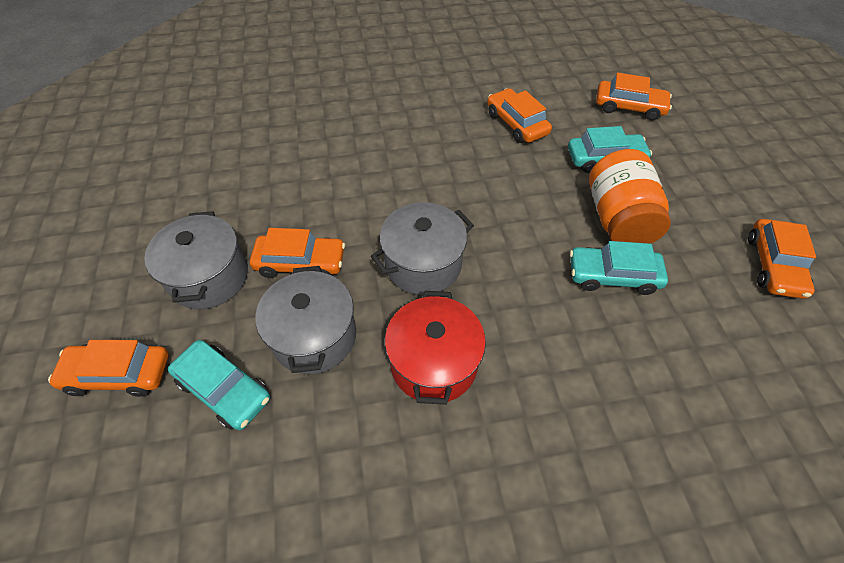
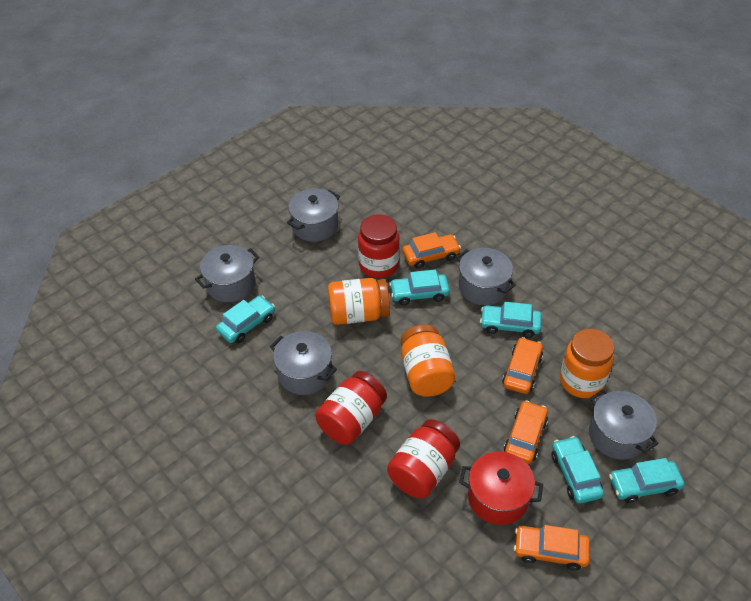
grey pot: [144,211,248,309] [255,266,356,374] [371,202,474,295] = 3 -> [195,245,259,302] [270,331,337,395] [287,189,340,242] [456,248,516,305] [589,389,659,460] = 5
orange car: [48,340,169,397] [250,228,345,278] [487,88,552,143] [596,73,672,120] [748,219,816,299] = 5 -> [402,232,461,269] [502,337,543,394] [504,400,548,464] [514,525,590,571] = 4
orange jar: [589,149,671,244] = 1 -> [328,278,390,325] [401,324,455,397] [560,329,614,398] = 3
red jar: none = 0 -> [315,371,387,445] [358,214,400,278] [387,419,460,498] = 3
turquoise car: [168,340,270,430] [568,126,652,173] [570,241,668,295] = 3 -> [216,295,275,343] [389,269,450,305] [480,302,542,338] [552,436,604,504] [609,458,685,503] = 5

